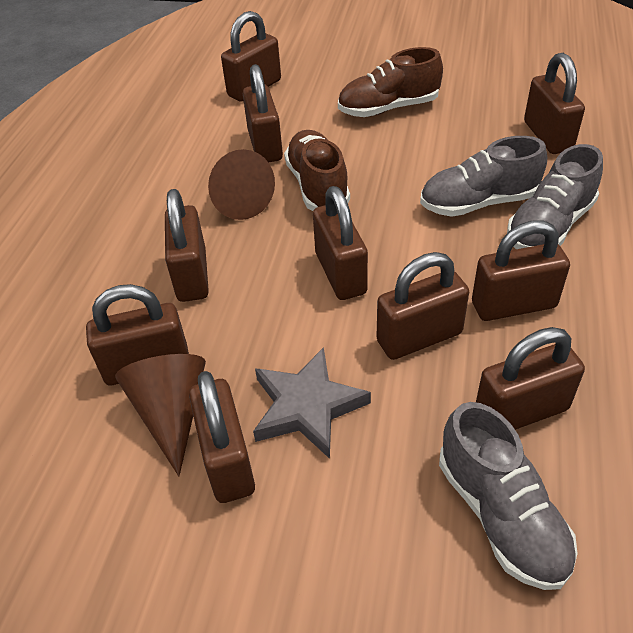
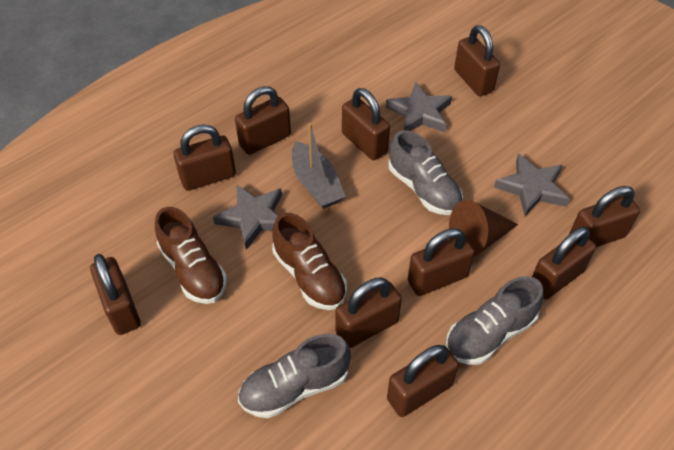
brown cone: [115,354,206,476] [208,149,275,220] = 2 -> [449,200,518,256] = 1
grey boat: none = 0 -> [292,123,346,209] = 1
grey star: [253,347,371,459] = 1 -> [213,184,282,250] [386,82,452,132] [494,154,570,216] = 3

